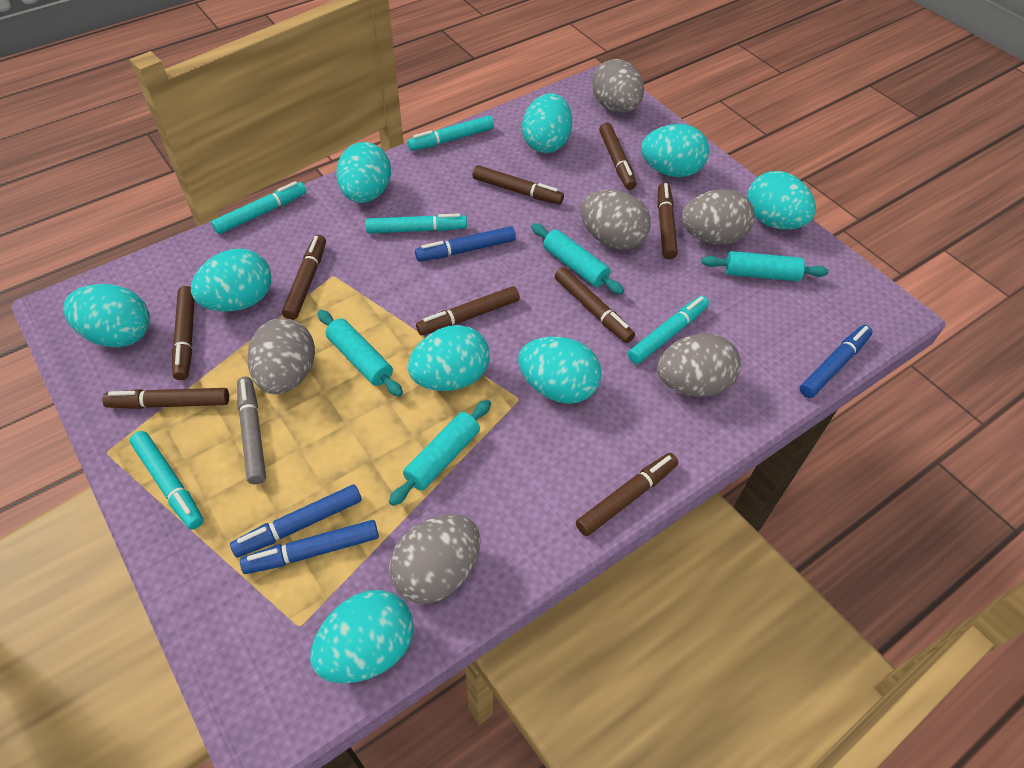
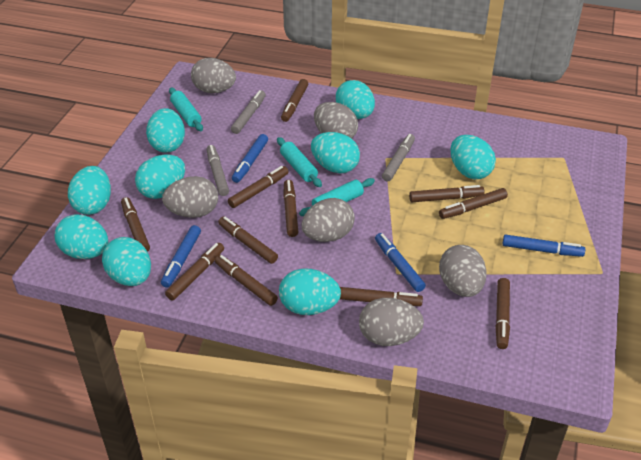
brown marker: [102,388,229,409] [172,286,194,380] [282,235,326,320] [416,286,520,335] [473,165,564,205] [555,267,635,343] [576,453,678,536] [599,123,636,190] [658,183,678,259] = 9 -> [121,197,150,252] [165,243,224,301] [215,255,278,306] [218,217,278,264] [228,166,289,208] [281,79,308,122] [283,180,298,237] [340,287,423,306] [409,185,485,202] [439,188,508,219] [495,278,510,349] = 11
grey marker: [237,377,266,484] = 1 -> [206,145,229,196] [231,90,266,134] [382,134,415,182] = 3
turquoise marker: [130,431,204,530] [211,181,306,234] [365,213,467,233] [407,116,494,151] [628,296,709,364] = 5 -> none = 0
turquoise rolling pin: [318,310,403,397] [389,400,491,506] [531,223,624,295] [701,251,829,281] = 4 -> [169,87,203,131] [277,137,322,187] [299,178,375,216] = 3

